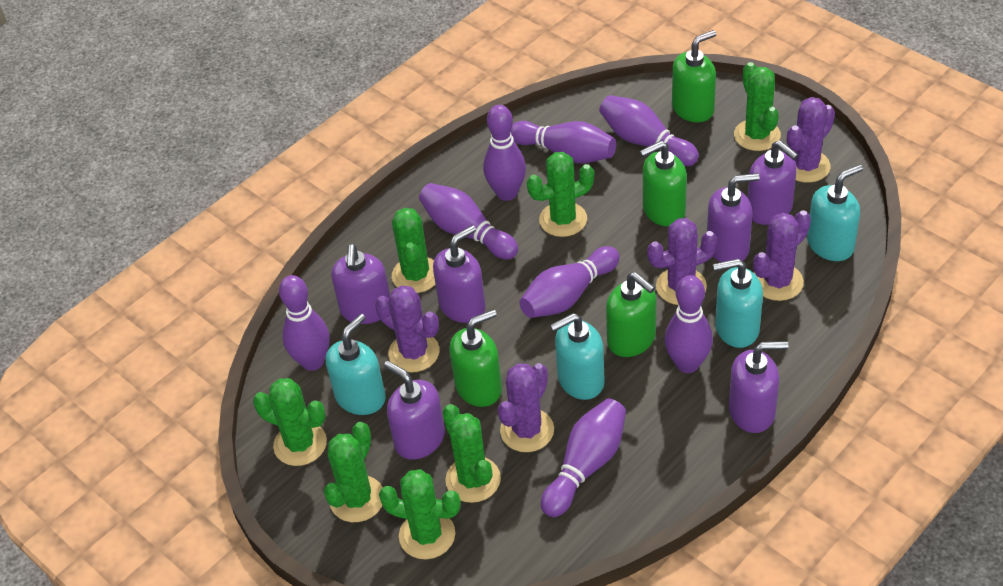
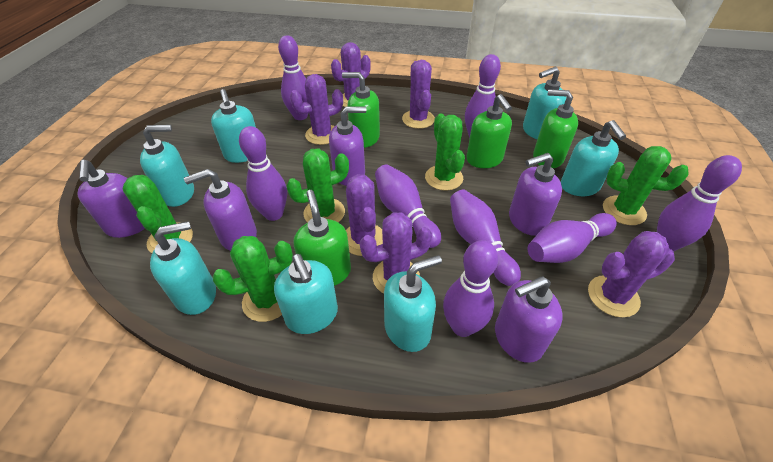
green cactus: [253,378,327,466] [324,422,383,522] [379,469,461,559] [392,208,435,293] [442,404,501,503] [527,152,594,237] [734,62,781,151] = 7 -> [123,175,193,253] [213,236,293,322] [286,149,349,222] [425,114,465,191] [603,146,689,225] = 5
purple cactus: [375,285,439,373] [498,363,554,452] [647,218,717,305] [753,210,811,301] [787,97,835,183] = 5 -> [290,74,343,145] [331,42,371,107] [346,174,383,256] [360,212,432,294] [402,60,435,129] [588,231,675,318] = 6
purple soap dispenser: [331,244,390,324] [384,361,445,460] [433,225,486,323] [707,173,760,262] [729,341,789,433] [748,140,798,225] = 6 -> [78,160,145,238] [184,169,257,251] [329,106,366,186] [495,276,563,363] [509,153,562,236] = 5
turquoise soap dispenser: [326,314,386,415] [550,313,605,400] [713,259,763,348] [807,164,863,261] = 4 -> [140,125,194,207] [150,221,216,315] [211,89,256,163] [274,254,338,334] [384,255,442,352] [523,67,567,139] [561,120,626,196] = 7

